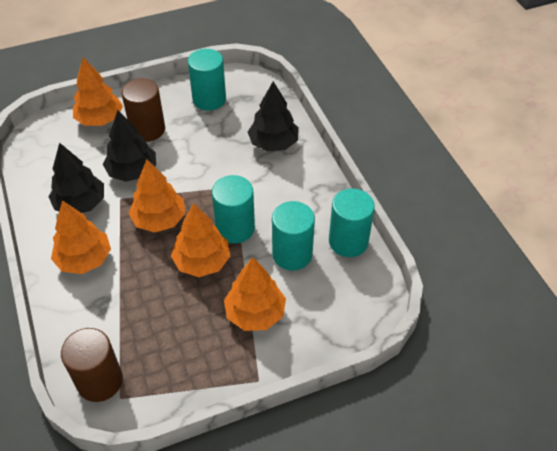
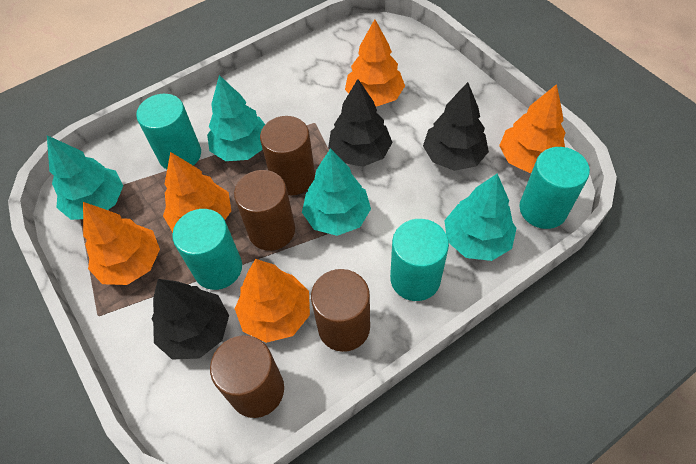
brown cylinder: [61,328,123,402] [122,78,165,142] = 2 -> [210,335,284,418] [234,170,295,251] [260,116,315,195] [311,269,370,352] = 4
turquoise tree: none = 0 -> [47,135,123,220] [207,75,265,161] [302,148,371,236] [444,174,517,261] = 4

